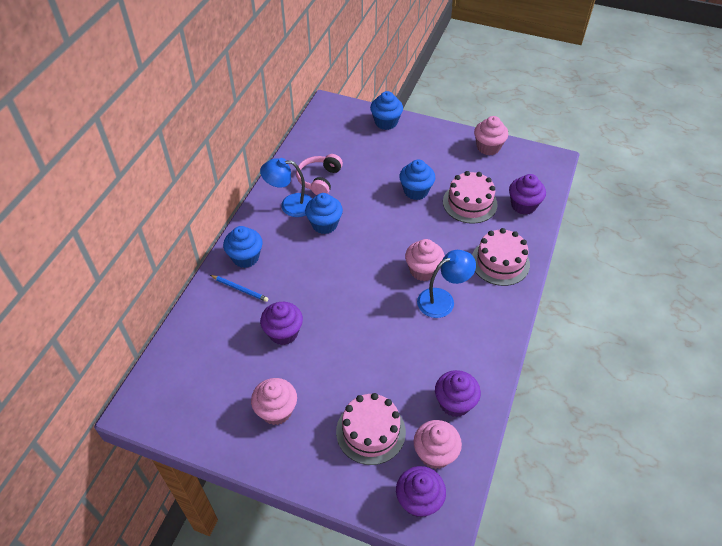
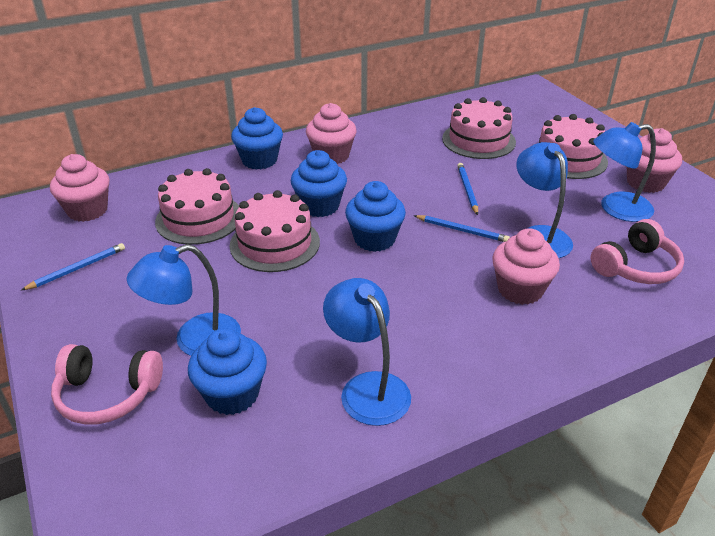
blue lamp: [260,158,312,217] [417,250,476,318] = 2 -> [127,244,241,356] [323,278,411,426] [516,142,573,258] [593,122,656,222] = 4
blue pencil: [210,275,269,302] = 1 -> [21,243,125,291] [413,215,510,242] [457,163,478,215] = 3
pink cake: [336,393,406,465] [443,171,498,224] [472,228,530,286] = 3 -> [155,168,239,245] [230,190,320,272] [442,97,516,159] [539,114,608,179] = 4
pink headphones: [296,154,343,195] = 1 -> [51,344,163,425] [591,219,684,284] = 2
purple cupcake: [260,302,303,345] [396,466,446,518] [435,370,481,417] [509,174,546,215] = 4 -> none = 0

